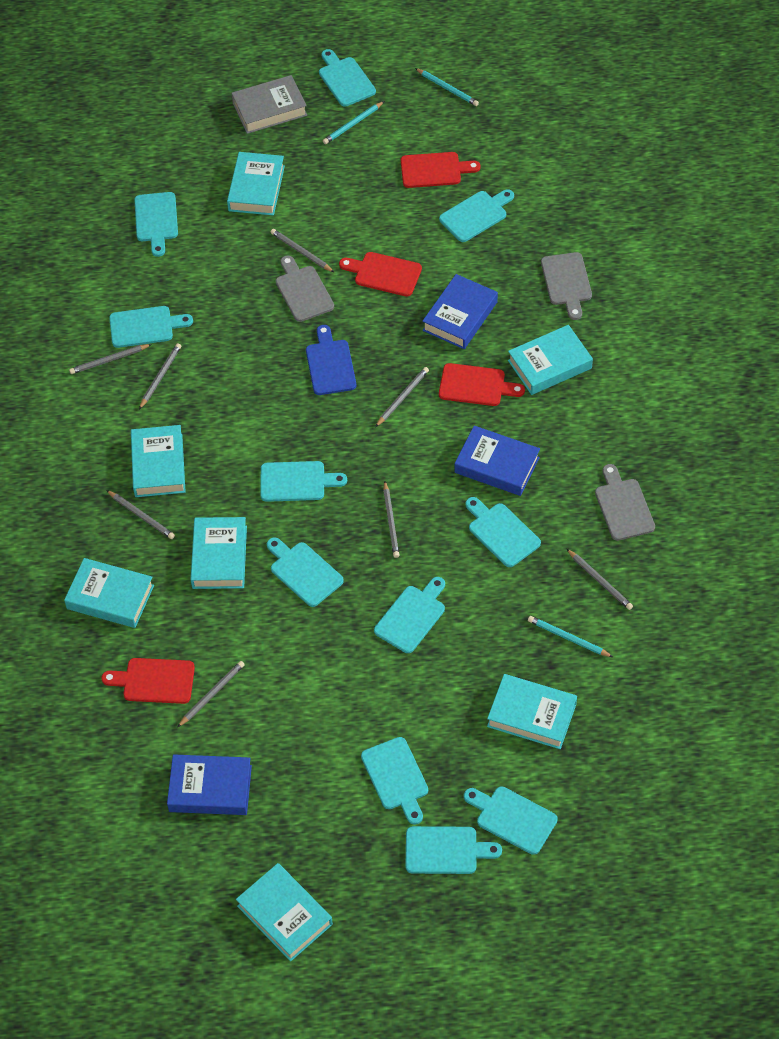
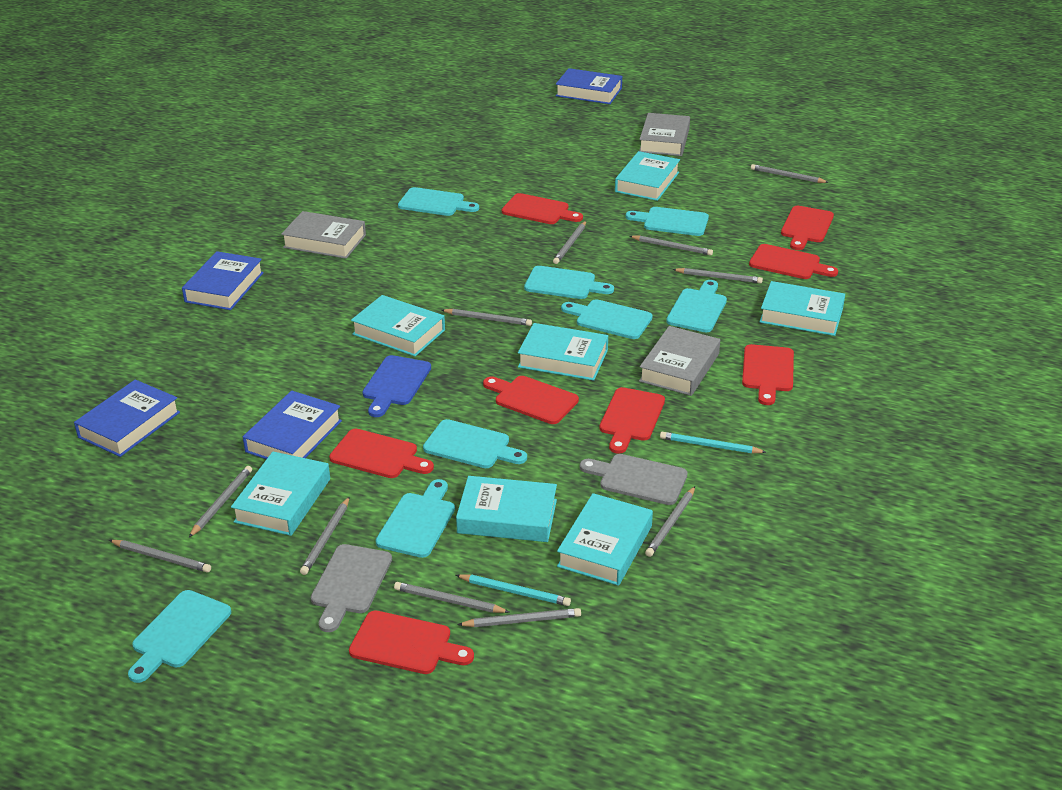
blue book: [167,754,252,815] [422,274,498,349] [455,425,540,496] = 3 -> [74,380,180,457] [182,251,264,310] [243,391,342,459] [556,68,622,104] = 4
grey book: [232,75,307,134] = 1 -> [281,211,366,259] [639,113,690,156] [639,326,720,396] = 3
grey cutting board: [276,255,334,322] [541,252,592,320] [595,464,655,541] = 3 -> [311,544,392,632] [580,454,688,505] = 2
grey pencil: [69,344,152,374] [107,490,175,539] [139,343,181,409] [178,661,245,727] [270,229,334,272] [375,367,429,427] [383,482,399,558] [567,549,633,610] = 8 -> [109,540,211,573] [189,466,252,537] [300,497,350,575] [394,582,509,613] [442,309,532,326] [457,608,581,627] [553,221,586,264] [629,235,713,256] [645,486,695,557] [672,268,763,283] [751,164,829,183] = 11
red cutting board: [101,658,195,704] [339,252,422,297] [401,152,481,188] [439,363,525,406] = 4 -> [329,429,434,478] [349,610,474,674] [483,376,579,424] [502,193,583,224] [599,387,665,454] [742,344,794,405] [749,244,838,279] [781,206,834,250] = 8
turquoise cutting board: [109,306,193,348] [134,192,178,257] [260,461,347,502] [267,537,344,607] [319,49,376,107] [361,737,428,825] [374,577,445,653] [406,826,502,874] [439,189,514,242] [464,786,558,855] [465,497,541,567] = 11 -> [128,590,231,683] [376,479,455,558] [398,187,479,216] [423,419,527,468] [524,266,614,299] [561,299,653,339] [626,207,709,236] [666,280,727,332] = 8
turquoise pencil: [323,101,384,144] [415,68,479,106] [528,616,613,657] = 3 -> [456,574,571,606] [660,432,766,453] = 2

